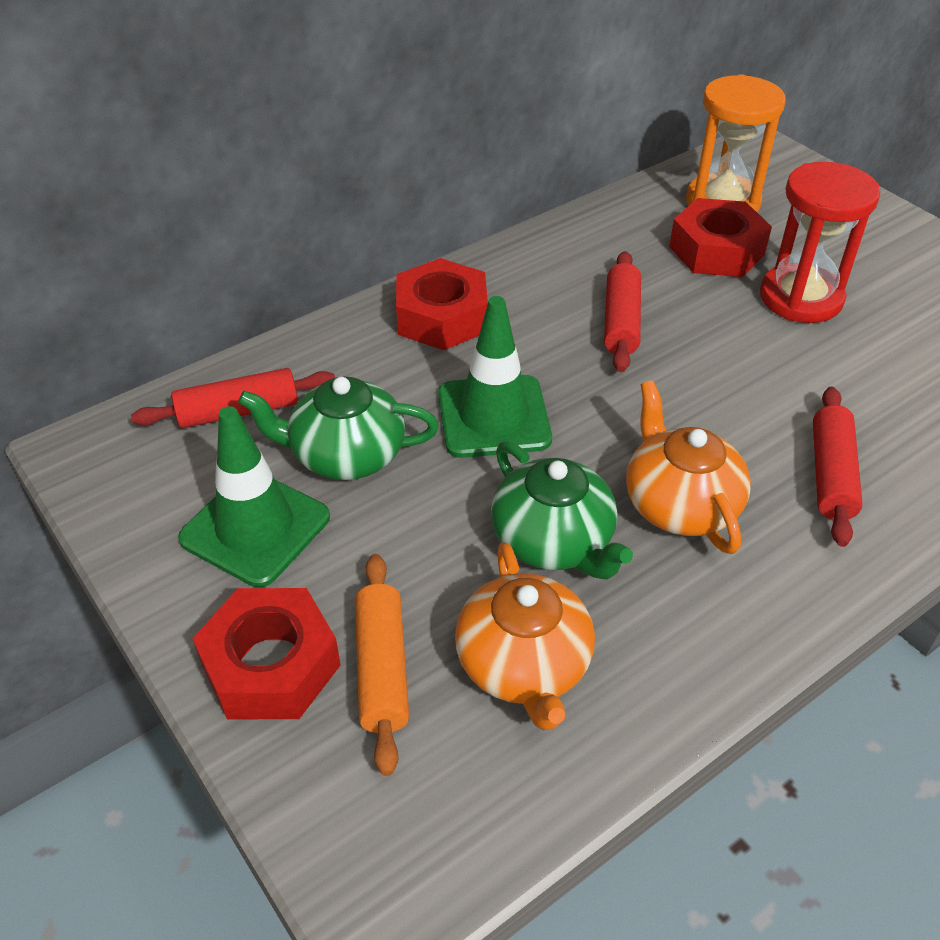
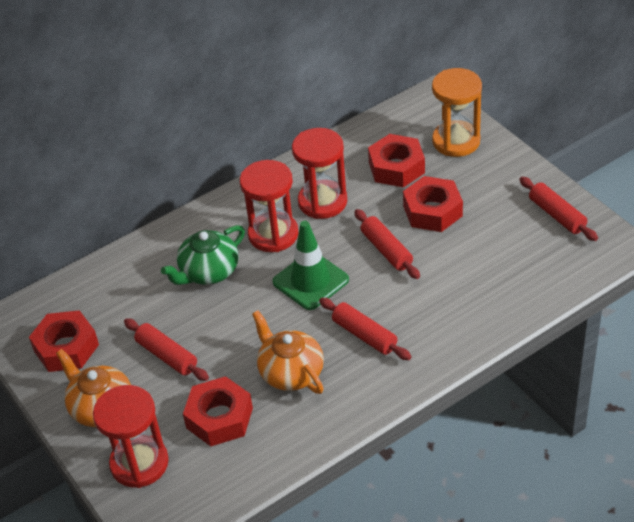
green teapot: [238,376,439,480] [491,441,633,580] = 2 -> [161,225,245,285] = 1
green traffic cone: [178,406,330,587] [438,296,552,458] = 2 -> [272,221,349,310] = 1
orange rolling pin: [355,554,409,776] = 1 -> none = 0
red hourglass: [760,162,880,323] = 1 -> [93,385,169,488] [240,160,298,252] [292,128,347,219] = 3
red nut: [192,588,341,719] [396,258,488,350] [669,198,772,277] = 3 -> [29,310,99,372] [183,376,253,446] [368,134,425,187] [403,176,463,232] = 4
red rolling pin: [131,368,335,428] [604,251,641,372] [813,387,863,547] = 3 -> [124,318,209,381] [319,298,412,360] [354,209,420,279] [519,177,598,241] = 4

